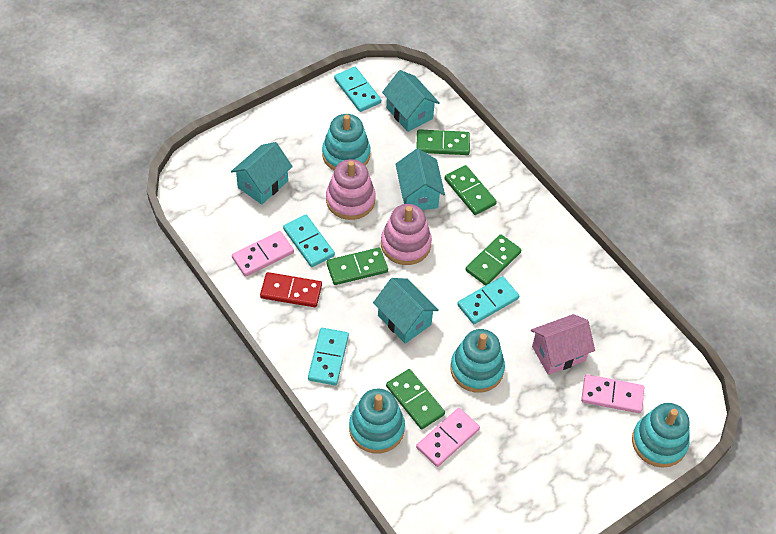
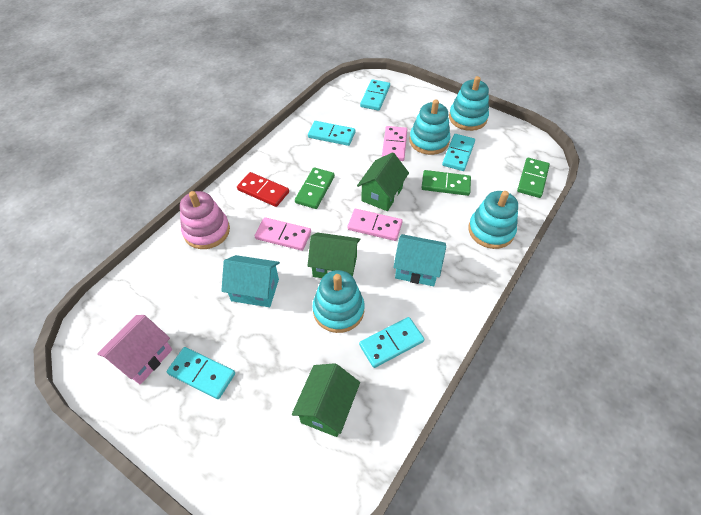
green domino: [327,248,388,285] [386,369,445,429] [416,129,470,155] [444,165,497,215] [465,234,521,286] = 5 -> [295,167,335,209] [421,170,471,196] [517,158,550,198] = 3
green house: none = 0 -> [292,363,360,437] [308,232,360,278] [357,152,409,211] = 3
pink stacking toy: [326,159,375,220] [381,204,432,265] = 2 -> [180,191,230,249] = 1
turquoise domino: [283,215,335,267] [308,328,349,385] [334,67,381,112] [457,276,519,324] = 4 -> [167,347,235,399] [308,121,355,146] [359,317,424,368] [360,79,390,111] [442,134,475,171] = 5
turquoise house: [231,142,293,205] [373,278,439,344] [382,70,439,132] [396,149,445,210] = 4 -> [221,255,280,307] [393,234,446,286] = 2

